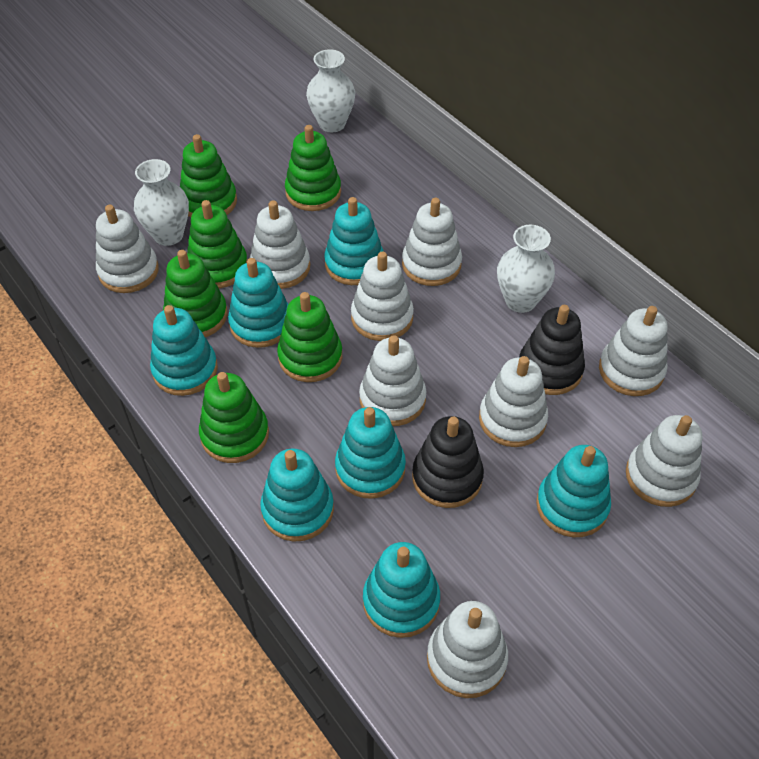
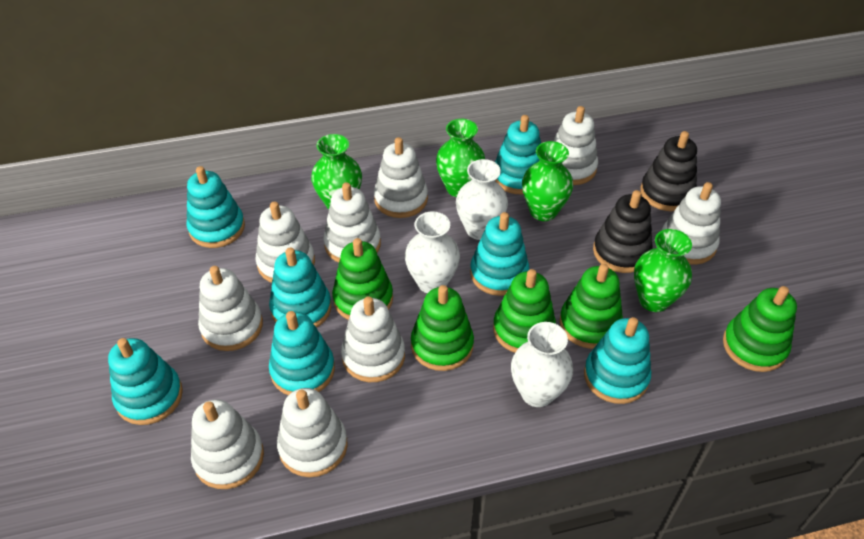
green stacking toy: [163,250,227,337] [180,134,237,217] [188,200,247,288] [199,372,269,463] [277,292,342,382] [285,125,341,211] = 6 -> [332,238,393,320] [411,285,474,371] [493,269,556,353] [559,264,623,349] [723,286,797,372] = 5
green vase: none = 0 -> [311,134,362,210] [436,119,485,197] [522,141,573,221] [634,229,692,312] = 4

